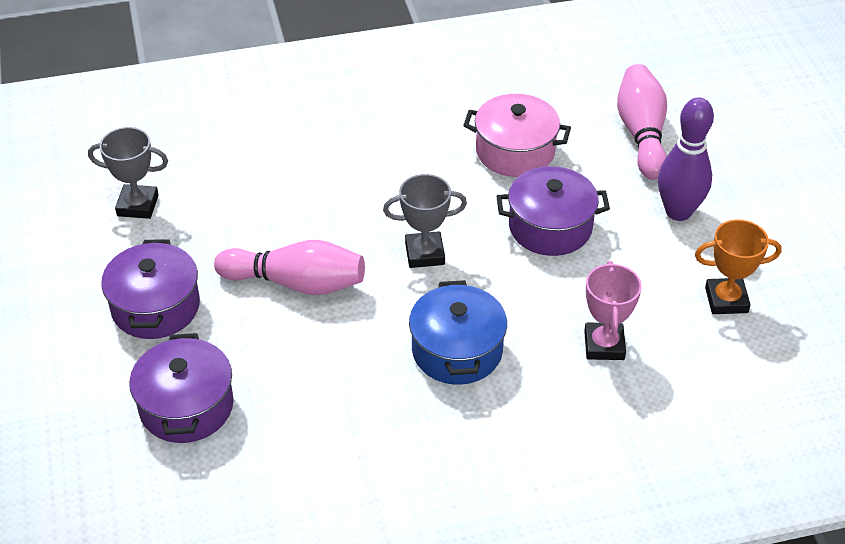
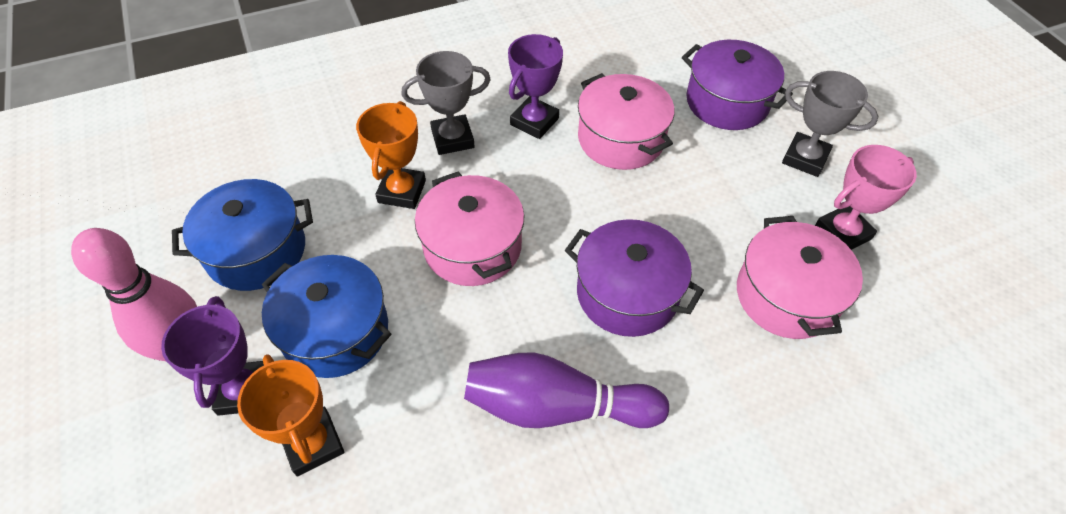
blue pot: [409,280,507,385] = 1 -> [172,179,313,291] [262,255,391,378] = 2
orange trophy: [695,219,782,314] = 1 -> [237,354,344,477] [356,101,426,209] = 2
pink bowling pin: [214,240,365,295] [617,64,667,180] = 2 -> [71,228,197,361] = 1
pink pot: [463,94,571,177] = 1 -> [415,172,524,286] [578,73,675,170] [737,216,863,339] = 3
purple pot: [101,239,200,339] [129,333,234,443] [496,166,610,256] = 3 -> [565,219,704,337] [682,40,793,130] = 2
purple trophy: none = 0 -> [161,296,264,415] [508,34,563,139] = 2

